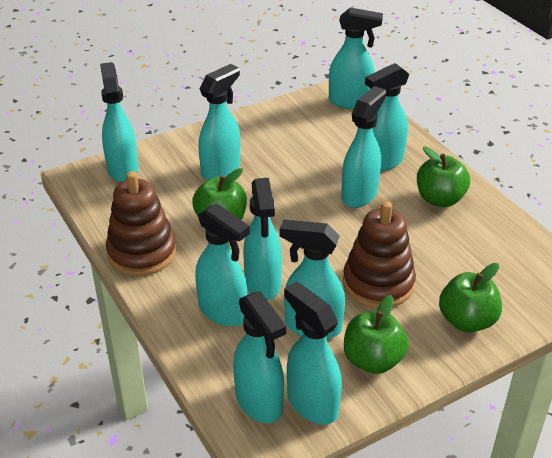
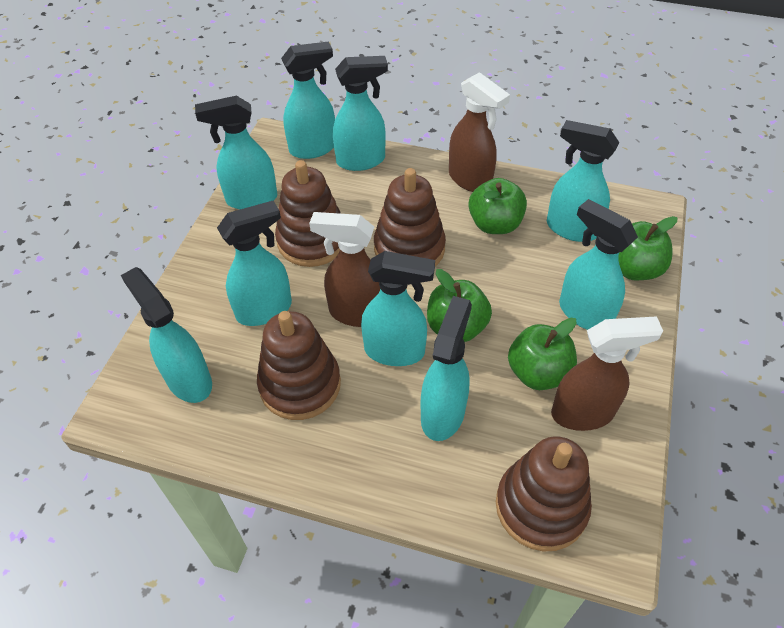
brown spray bottle: none = 0 -> [309,212,380,327] [449,72,510,192] [551,316,663,431] = 3
brown stacking toy: [106,171,177,276] [343,201,416,308] = 2 -> [257,311,341,420] [275,160,341,267] [374,168,446,266] [496,436,592,552] = 4
turquoise spray bottle: [100,62,138,182] [195,203,250,327] [198,64,240,180] [233,291,286,423] [243,178,282,300] [280,219,345,339] [284,281,342,425] [329,7,383,109] [341,86,386,208] [365,63,409,171] = 10 -> [121,267,212,403] [195,96,277,209] [217,201,292,326] [281,42,335,159] [333,56,388,171] [361,251,435,366] [420,296,472,441] [547,120,619,242] [559,199,638,330] = 9

